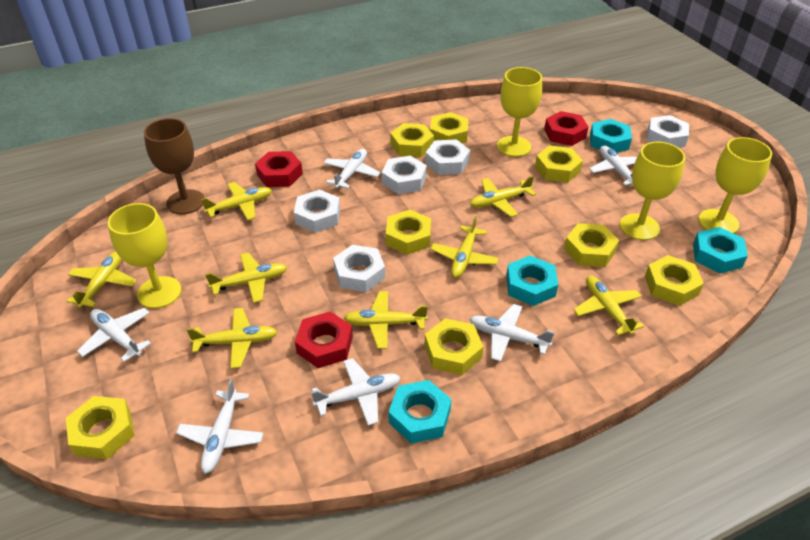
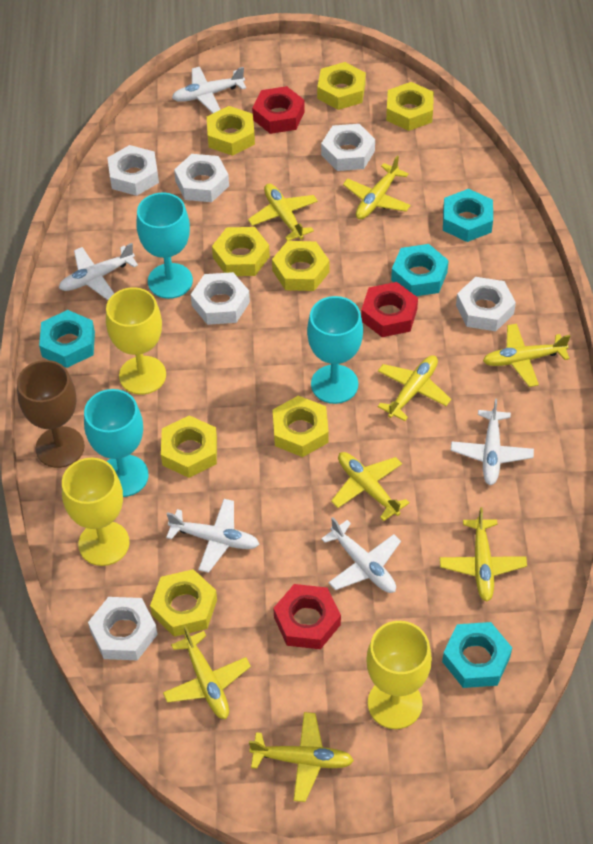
turquoise goblet: none = 0 -> [84,389,149,497] [136,193,193,299] [307,296,363,404] = 3
white nut: [294,190,340,233] [333,245,385,292] [382,156,427,194] [425,139,470,175] [647,115,689,148] = 5 -> [88,597,158,660] [107,145,159,196] [174,154,229,202] [191,272,250,325] [321,124,375,171] [456,277,516,331] = 6
white plane: [77,308,151,362] [176,379,264,474] [311,358,401,426] [323,149,381,189] [469,304,555,362] [589,146,637,186] = 6 -> [59,243,138,300] [166,499,259,573] [172,67,246,113] [321,517,401,593] [451,399,534,485] = 5
yellow goblet: [108,203,181,309] [497,67,542,157] [620,142,685,240] [699,137,772,233] = 4 -> [62,458,130,566] [106,287,166,395] [366,621,432,729] = 3

